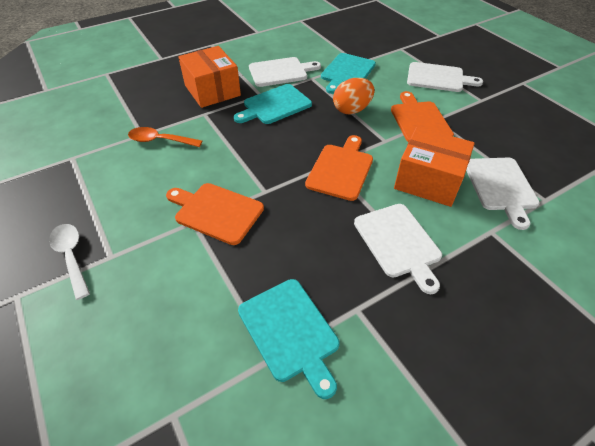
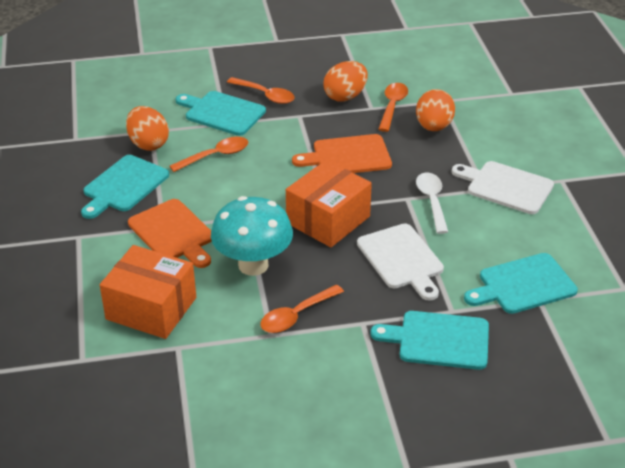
orange cutting board: [166,183,264,245] [305,135,373,201] [391,91,454,142] = 3 -> [128,199,212,268] [292,134,392,173] = 2
orange egg: [333,78,375,114] = 1 -> [126,106,169,151] [324,61,368,102] [416,89,455,131] = 3
orange spoon: [128,127,202,147] = 1 -> [169,137,248,172] [227,77,295,104] [260,285,344,333] [378,83,408,132] = 4
turquoise cutting board: [234,84,312,124] [238,279,340,399] [321,53,376,94] = 3 -> [81,155,169,219] [176,91,266,136] [370,311,489,370] [464,253,578,314] = 4
turquoise mushroom: none = 0 -> [211,196,293,276] = 1
white cutting board: [249,57,321,87] [354,204,442,294] [407,62,483,92] [466,158,540,230] = 4 -> [357,223,444,301] [451,161,554,214] = 2

